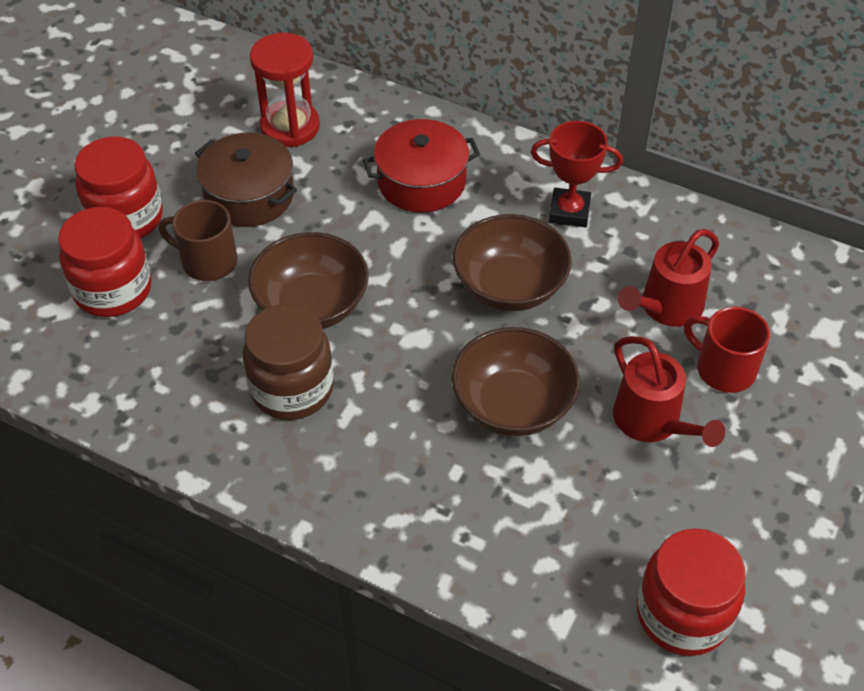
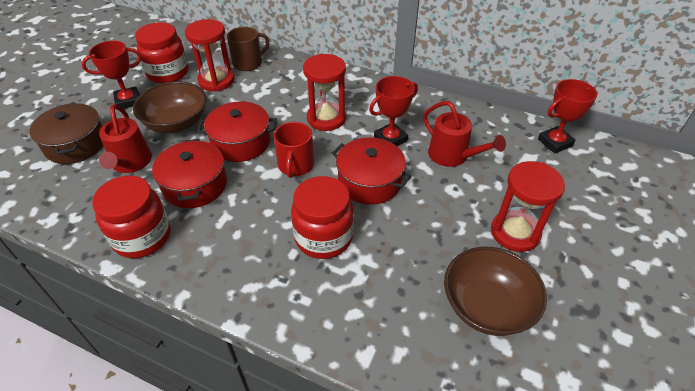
brown bowl: [248,232,369,329] [452,327,580,436] [453,214,572,311] = 3 -> [133,81,206,133] [444,247,547,336] = 2
brown jar: [243,304,334,420] = 1 -> none = 0
red hourglass: [250,33,320,147] = 1 -> [185,19,234,92] [303,54,346,131] [491,161,565,252] = 3
red pot: [363,119,480,212] = 1 -> [152,139,227,208] [197,101,277,162] [332,137,412,205] = 3
red trophy: [531,121,623,227] = 1 -> [82,41,141,109] [369,76,418,146] [538,79,597,154] = 3

